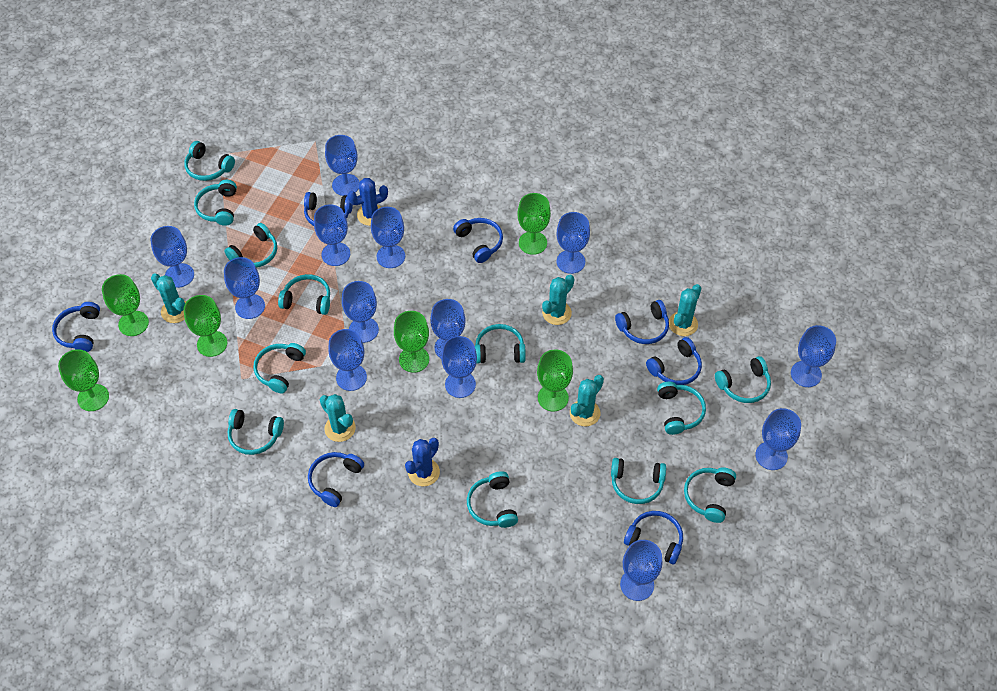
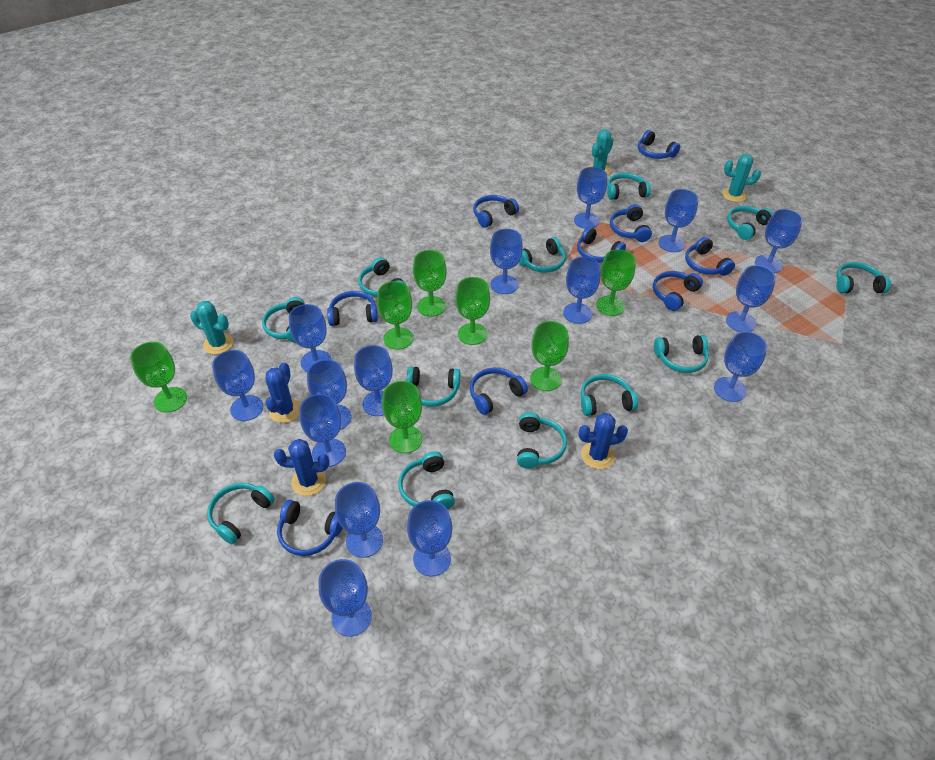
blue cactus: [348,178,388,226] [405,438,440,486] = 2 -> [265,362,300,423] [274,439,329,496] [579,413,628,469] = 3
blue goblet: [151,226,194,288] [224,257,265,319] [314,204,350,266] [325,135,359,196] [328,329,367,391] [342,281,379,343] [371,207,405,268] [430,299,466,358] [441,336,477,398] [557,212,590,274] [620,540,663,601] [755,408,801,470] [791,325,836,387] = 13 -> [212,350,263,421] [289,304,331,372] [299,394,346,467] [307,359,351,430] [318,559,372,637] [335,482,383,558] [354,345,393,416] [407,500,452,577] [490,229,523,294] [563,257,601,324] [574,167,607,229] [658,189,698,252] [714,331,767,402] [726,265,776,332] [755,209,803,273] = 15
blue headphones: [52,302,100,352] [304,192,353,226] [308,452,364,507] [453,218,503,263] [615,300,669,344] [624,511,683,565] [646,337,702,385] = 7 -> [277,500,342,556] [327,291,378,326] [470,368,528,415] [473,195,519,228] [577,227,626,263] [610,204,652,242] [638,130,680,159] [653,271,703,311] [685,237,735,276] = 9
green goblet: [58,349,109,411] [102,274,149,336] [184,295,227,357] [394,311,429,373] [517,193,551,255] [537,349,573,411] = 6 -> [130,342,187,413] [377,281,413,350] [382,381,423,453] [413,250,447,317] [455,277,490,345] [530,321,569,391] [596,249,636,316] = 7
turquoise cactus: [151,274,186,323] [320,394,356,442] [542,274,574,325] [570,375,604,426] [669,284,701,336] = 5 -> [190,301,233,355] [588,129,613,175] [722,154,761,202] = 3

